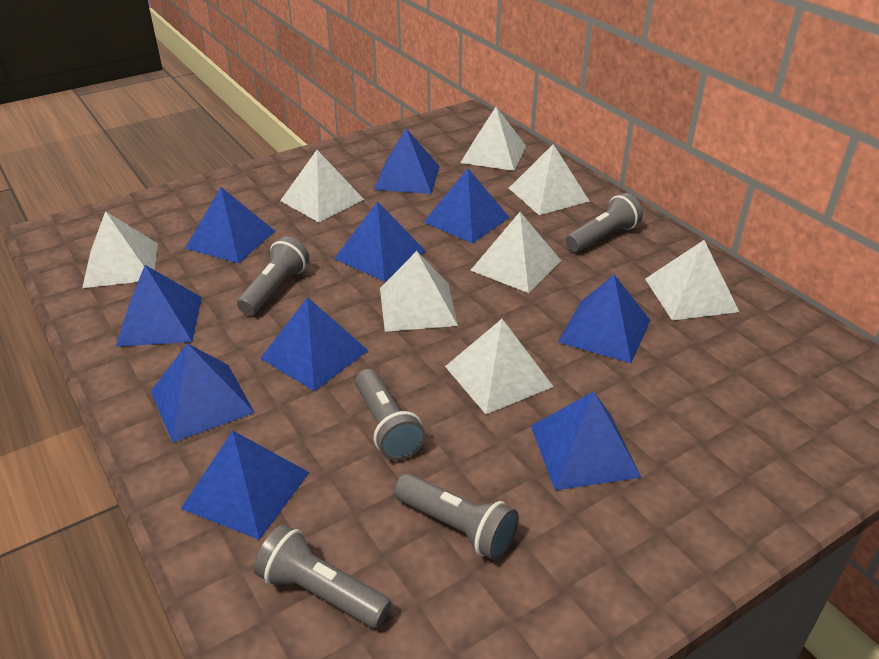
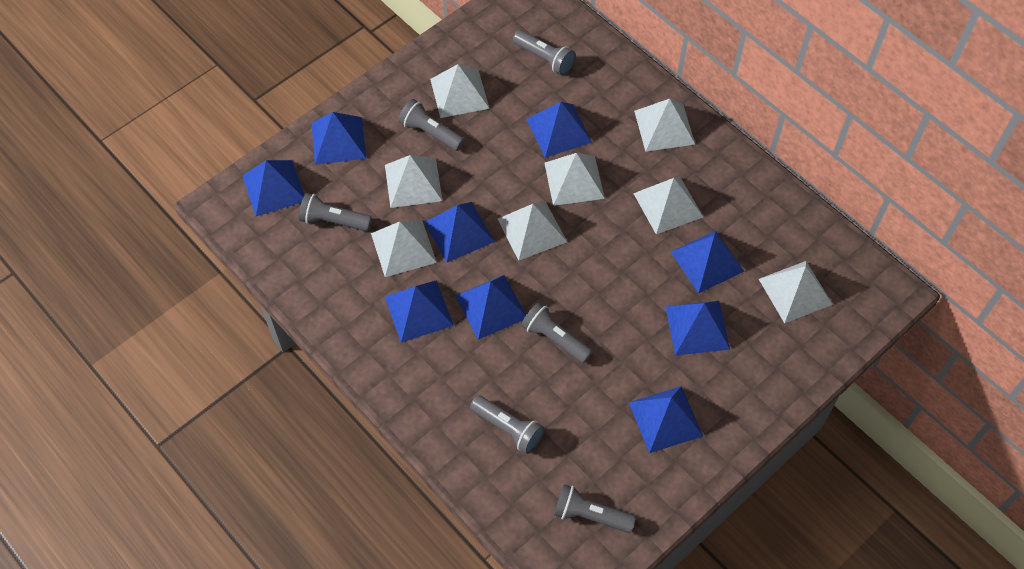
blue pyramid: [116,265,202,347] [151,343,255,443] [181,431,309,540] [185,187,275,264] [260,297,369,391] [334,201,426,282] [374,128,440,194] [424,168,510,244] [531,392,641,490] [558,275,650,363] = 10 -> [242,160,304,216] [312,112,366,165] [385,280,454,343] [424,202,495,263] [455,275,526,340] [527,102,592,158] [629,386,703,453] [665,301,730,355] [671,231,745,293] = 9
grey flashlight: [237,236,309,315] [254,524,391,628] [355,369,425,460] [394,474,519,560] [566,193,643,252] = 5 -> [299,193,372,231] [399,99,465,151] [470,395,544,454] [513,30,576,75] [521,302,593,363] [554,484,636,533] = 6

